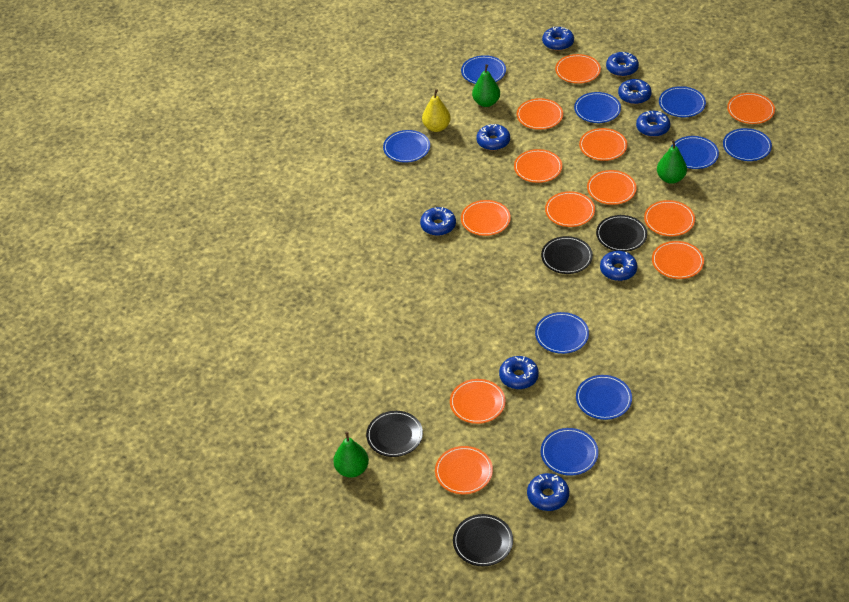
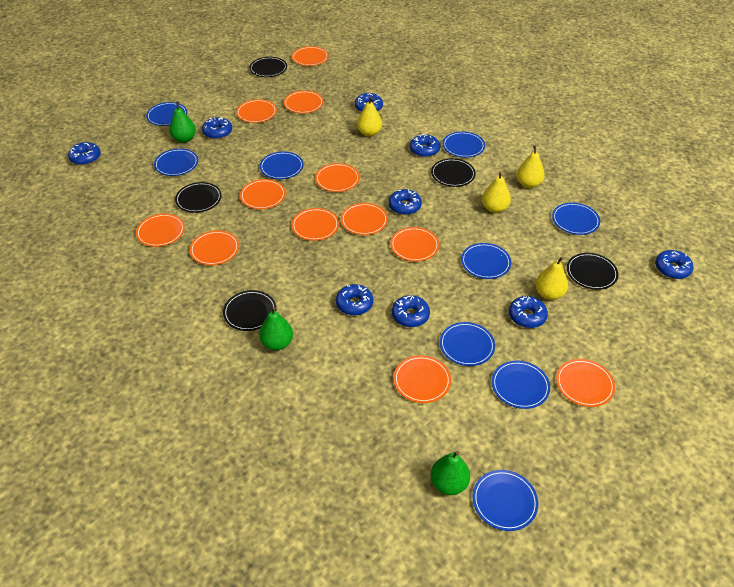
black plate: [366,411,423,457] [453,514,513,566] [541,236,593,274] [596,215,647,252] = 4 -> [175,182,222,213] [223,290,276,331] [250,57,287,77] [431,158,476,187] [567,253,618,290] = 5
yellow pear: [422,89,451,132] = 1 -> [357,97,382,137] [482,172,511,213] [517,145,545,188] [535,257,568,300] = 4

